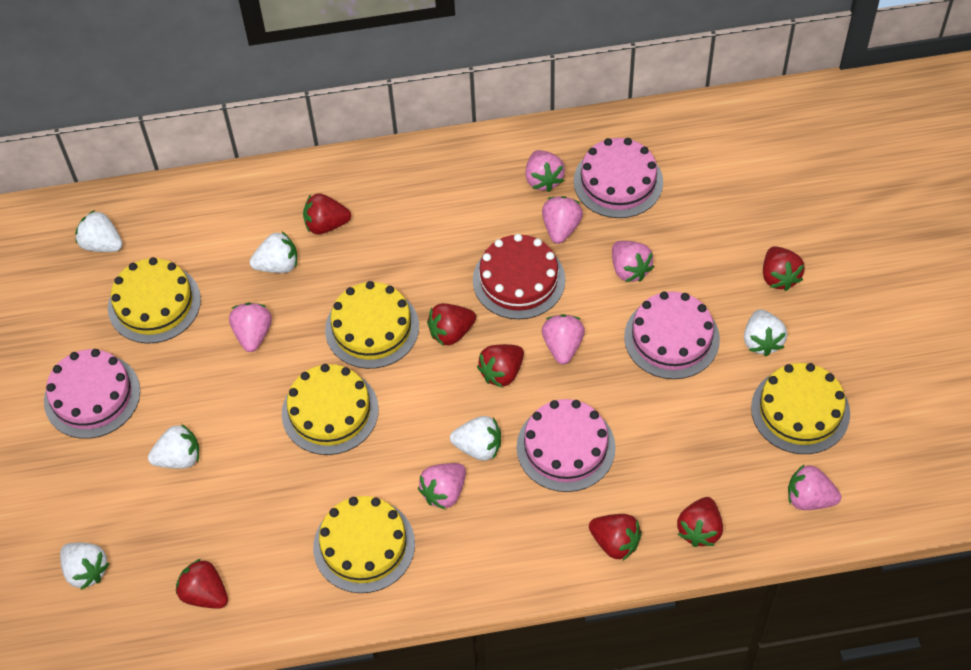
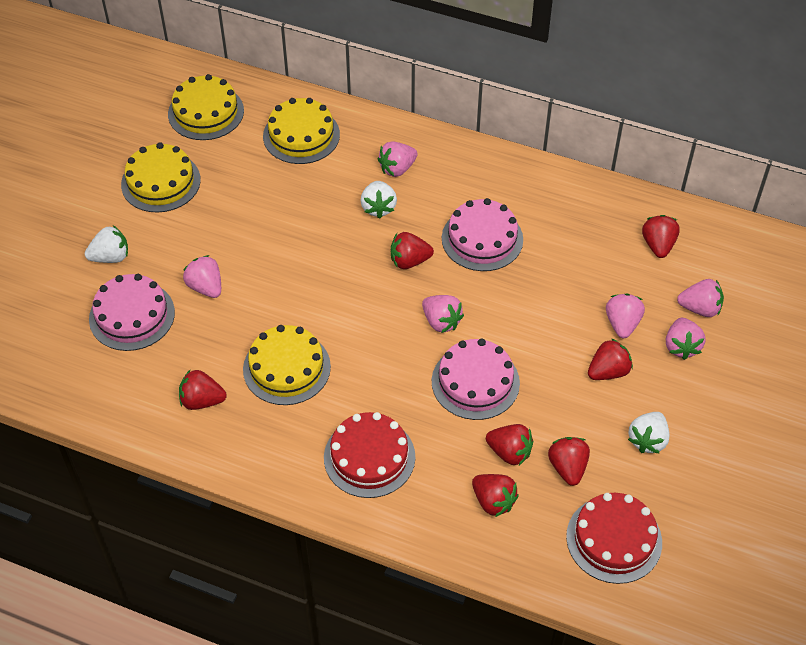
pink cake: [44,349,140,439] [517,399,616,492] [574,138,663,218] [624,291,720,379] = 4 -> [89,274,175,351] [432,339,520,420] [442,198,523,271] = 3
pink strawberry: [229,303,272,352] [418,463,466,510] [525,150,565,192] [542,196,583,244] [542,314,585,364] [612,241,654,282] [788,464,841,510] = 7 -> [183,255,221,298] [378,141,418,177] [422,295,464,333] [606,294,645,338] [666,318,705,360] [677,279,724,317] = 6
red cake: [473,234,565,319] = 1 -> [324,412,415,498] [566,493,662,584] = 2
white strawberry: [60,542,110,590] [75,210,123,252] [148,424,199,469] [250,232,297,273] [450,416,501,461] [744,309,787,356] = 6 -> [85,226,128,263] [361,181,397,219] [628,412,670,453] = 3
yellow cake: [108,257,201,344] [282,364,379,455] [313,496,415,593] [325,281,419,369] [751,363,850,454] = 5 -> [121,142,201,213] [168,74,244,140] [243,325,331,405] [263,98,340,164] = 4

